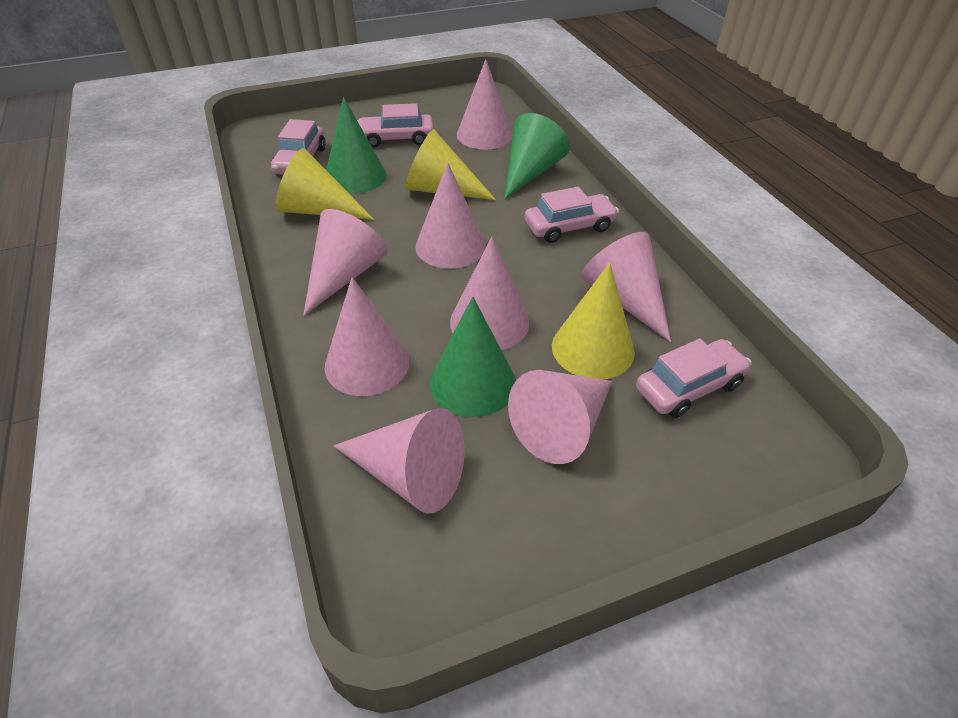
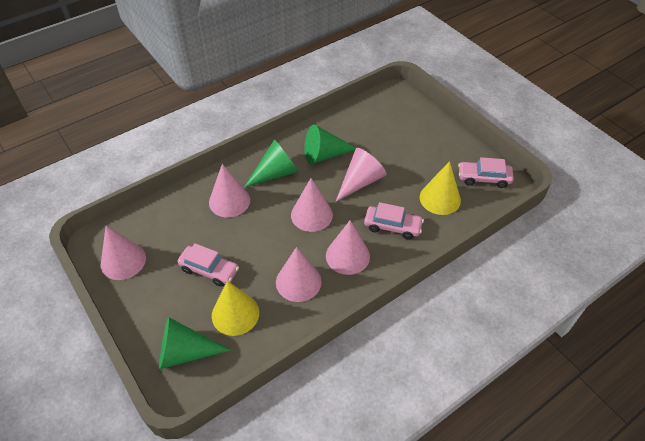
pink car: [271,119,326,175] [357,103,434,148] [525,187,619,243] [636,339,751,418] = 4 -> [177,243,239,287] [364,202,424,240] [458,157,514,188] = 3
pink cone: [303,209,388,316] [325,277,410,396] [333,408,464,514] [415,163,486,269] [450,236,529,350] [457,59,513,149] [508,370,612,464] [581,232,671,342] = 8 -> [101,226,146,280] [209,164,250,217] [276,247,322,302] [291,178,333,232] [326,220,370,275] [336,148,387,201] = 6
yellow cone: [276,148,374,220] [405,129,496,200] [552,262,635,380] = 3 -> [212,281,259,336] [420,161,461,215] = 2

